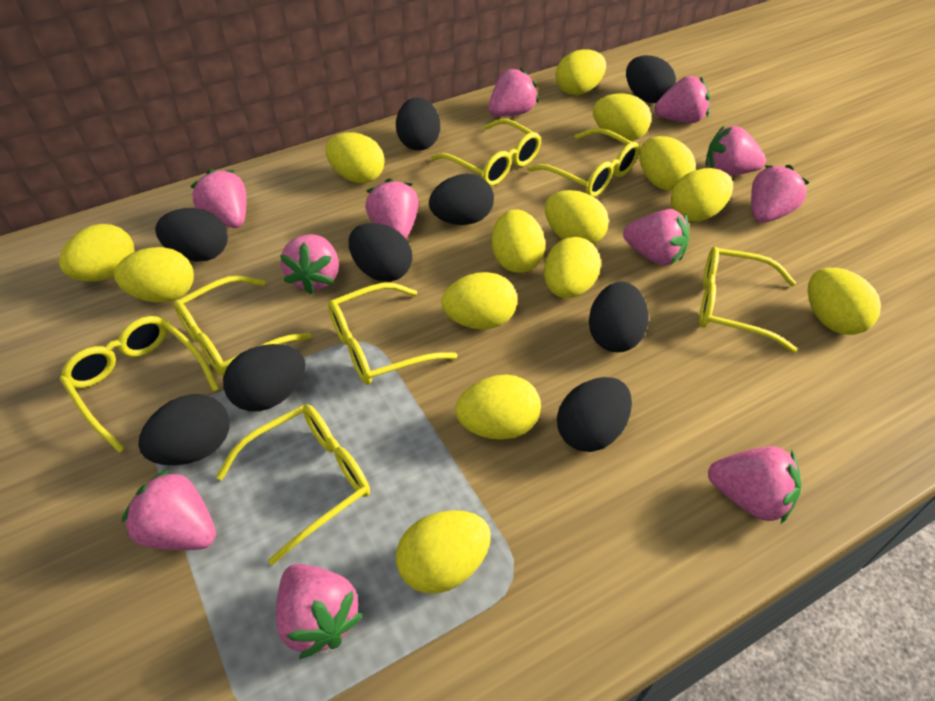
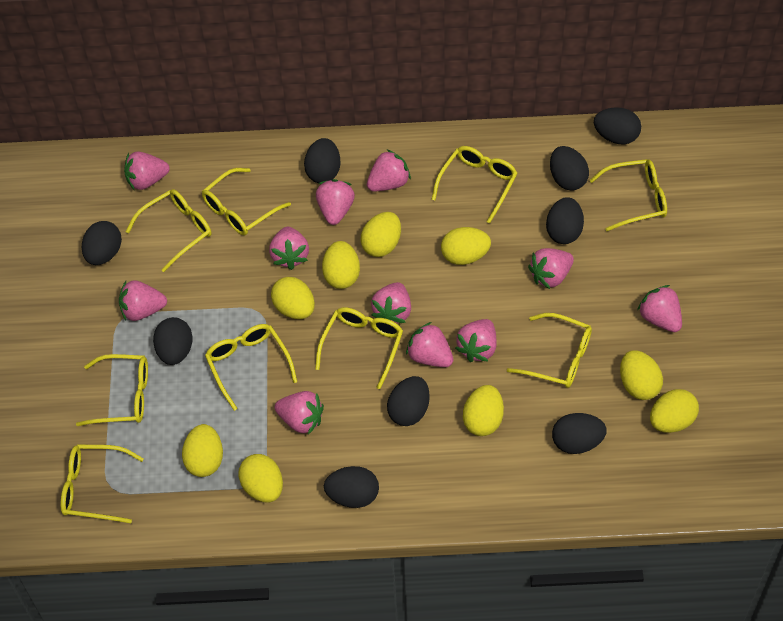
yellow egg: [59,224,135,282] [114,247,194,302] [326,132,385,183] [396,510,491,594] [442,272,517,329] [456,375,541,440] [492,209,545,273] [544,237,601,298] [545,190,609,244] [555,50,606,95] [593,93,651,141] [640,136,696,191] [671,168,733,222] [808,268,881,335] = 14 -> [182,424,223,477] [238,454,283,502] [271,277,315,319] [322,241,360,289] [361,212,401,257] [441,227,491,265] [463,385,504,436] [620,350,663,400] [650,389,699,433] = 9
yellow glasses: [60,316,219,453] [173,275,311,377] [216,404,370,565] [328,283,457,385] [431,119,541,186] [528,128,640,197] [699,247,797,353] = 7 -> [61,444,144,523] [76,354,148,426] [126,189,211,272] [202,168,291,235] [205,324,297,411] [315,307,403,389] [431,146,518,224] [507,313,592,388] [589,159,667,231] = 9

